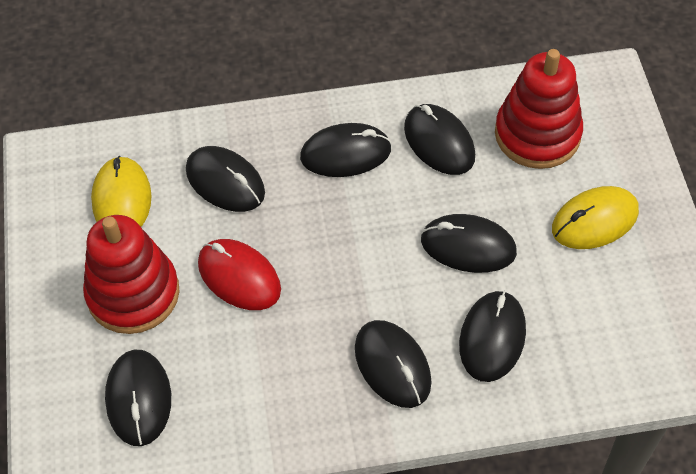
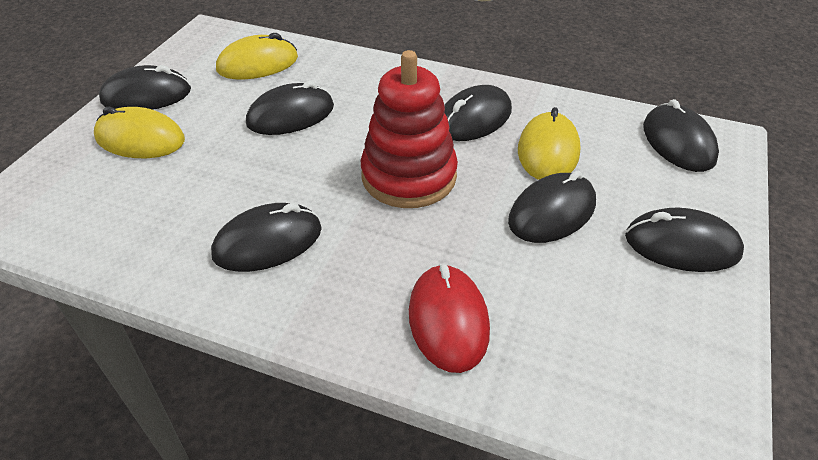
red stacking toy: [83,215,180,334] [495,49,583,169] = 2 -> [361,50,458,208] = 1
yellow mouse: [91,156,152,227] [552,186,639,249] = 2 -> [94,107,185,158] [216,33,298,80] [518,107,581,180] = 3

